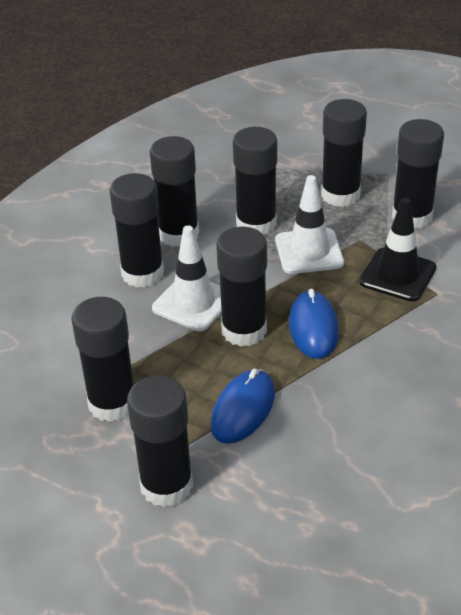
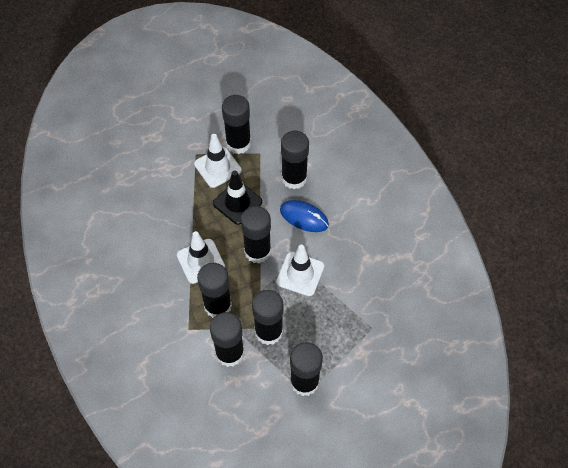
black glue stick: [71,297,134,422] [109,173,164,288] [127,375,193,507] [150,136,199,247] [216,227,267,347] [233,127,277,235] [321,99,367,207] [392,119,444,230] = 8 -> [197,263,232,318] [210,312,244,367] [222,95,251,154] [241,206,271,263] [252,290,283,345] [281,131,309,189] [290,342,323,396] = 7
blue mouse: [211,369,275,444] [289,289,339,359] = 2 -> [280,200,329,232] = 1
white traffic cone: [152,225,222,331] [275,175,344,274] = 2 -> [177,231,225,284] [194,134,242,188] [276,245,324,296] = 3

